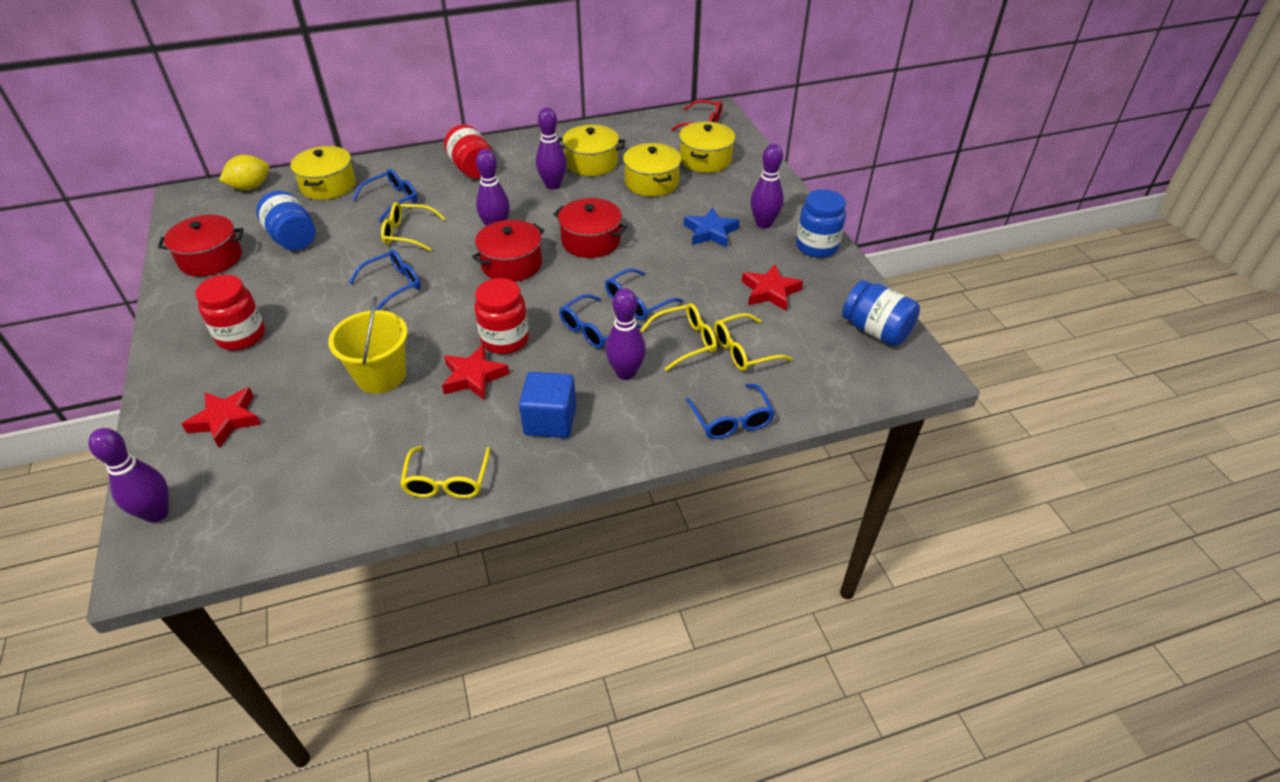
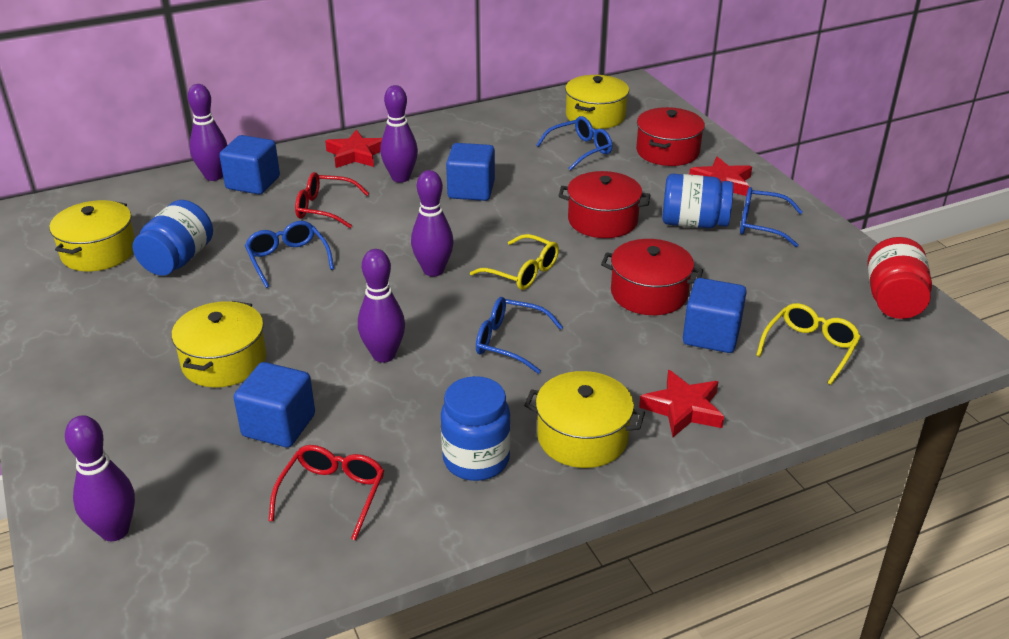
blue cube: [519,372,576,438] = 1 -> [219,135,280,194] [233,362,315,448] [446,143,495,201] [683,278,747,353] = 4
blue glasses: [349,249,421,310] [352,169,418,222] [559,294,641,348] [605,268,683,320] [686,384,775,439] = 5 -> [245,221,334,288] [476,297,563,374] [536,116,612,171] [740,187,803,247] = 4
blue star: [684,207,740,247] = 1 -> none = 0
red glasses: [671,100,722,131] = 1 -> [269,445,384,541] [295,172,369,228] = 2
red jar: [195,275,265,350] [444,124,492,179] [474,278,529,354] = 3 -> [867,237,932,319] = 1
yellow bucket: [328,296,408,393] = 1 -> none = 0
yellow glasses: [381,202,445,251] [400,446,490,498] [641,303,717,371] [714,313,793,371] = 4 -> [470,234,559,290] [756,303,861,385] = 2
yellow lemon: [219,155,269,190] = 1 -> none = 0

